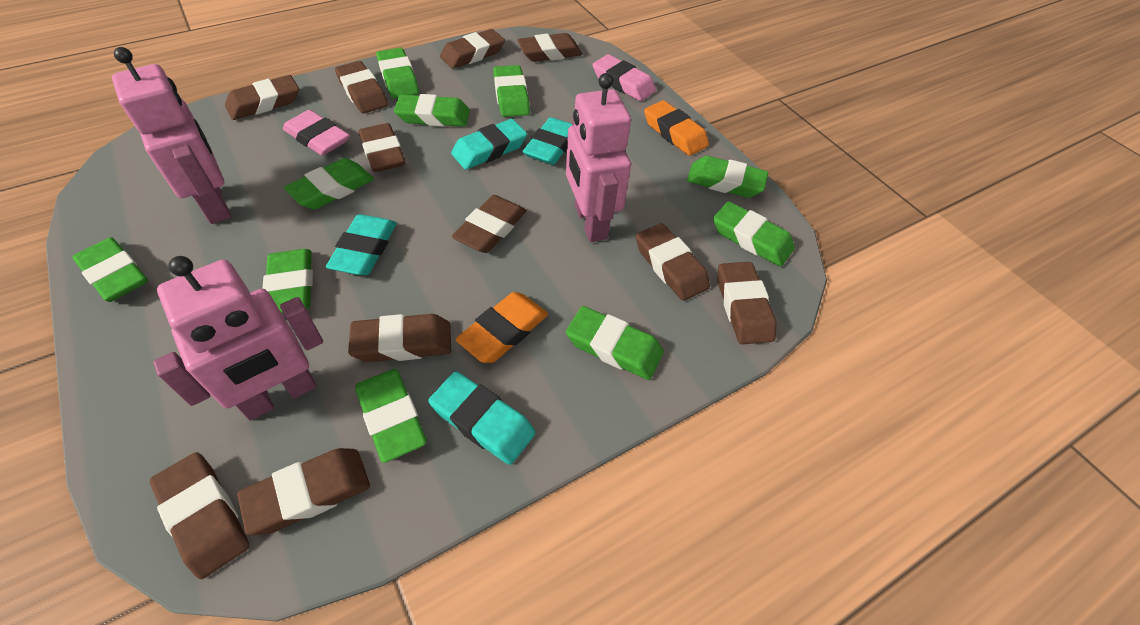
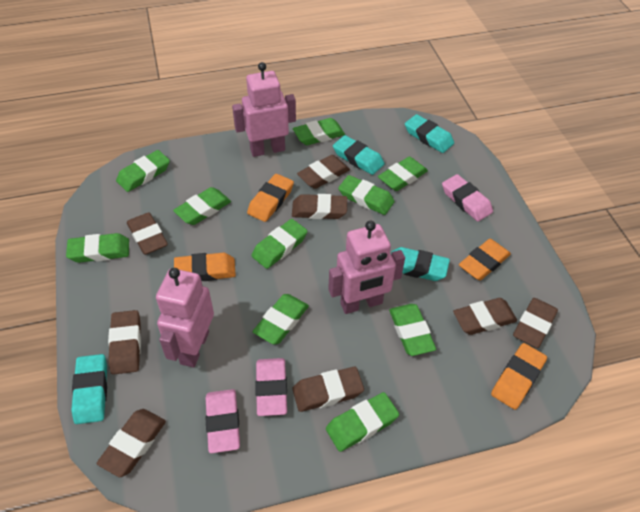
brown eraser: [150,452,249,579] [225,75,299,120] [237,448,370,535] [335,61,388,114] [348,314,451,362] [359,123,405,172] [440,29,505,69] [452,195,526,253] [517,33,582,62] [636,223,710,301] [718,262,776,344] = 11 -> [97,409,166,477] [108,310,141,375] [127,212,168,255] [292,194,347,219] [292,367,364,412] [297,155,350,189] [453,298,517,335] [513,298,558,348] = 8
orange eraser: [456,292,548,363] [644,100,709,156] = 2 -> [174,253,236,281] [247,174,294,222] [459,239,511,280] [491,343,547,410] = 4
pink eraser: [283,110,350,156] [592,54,656,101] = 2 -> [206,389,240,453] [255,358,287,416] [442,174,493,221] = 3

